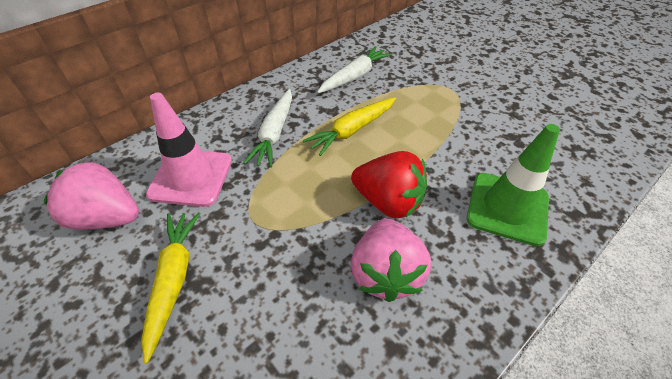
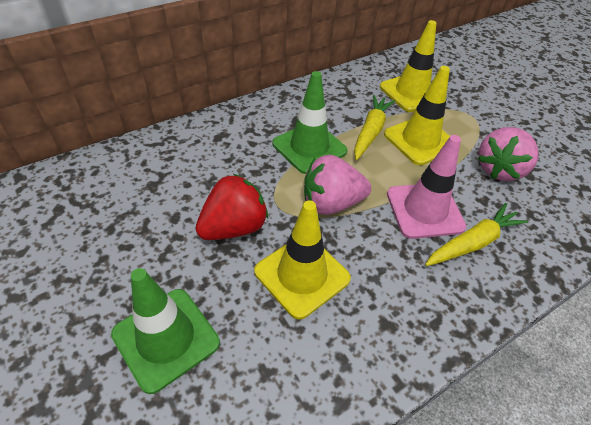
green traffic cone: [467,124,560,246] = 1 -> [111,268,220,394] [272,71,348,174] = 2
white carrot: [244,89,292,168] [317,46,393,93] = 2 -> none = 0
yellow traffic cone: none = 0 -> [254,200,351,320] [380,20,437,112] [384,66,450,165] = 3

